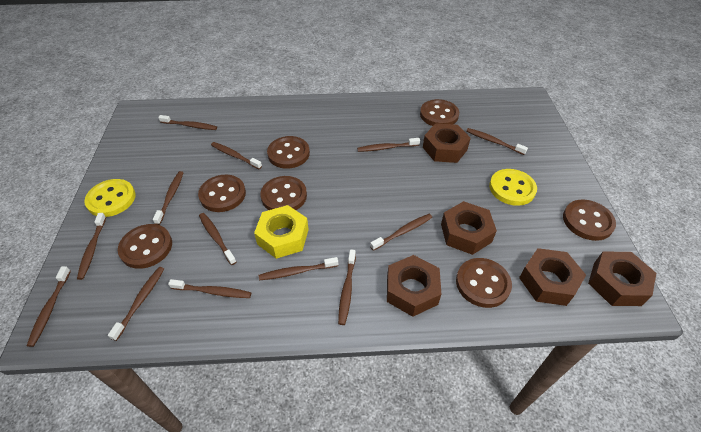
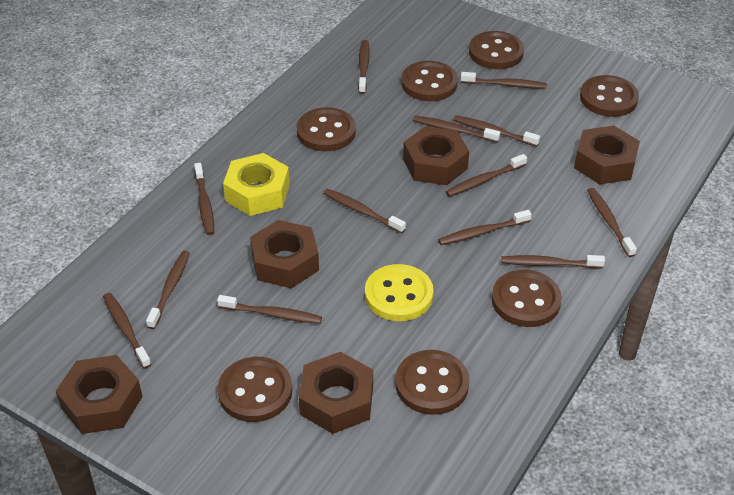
yellow button: [84,179,136,217] [489,169,537,206] = 2 -> [365,264,433,321] = 1

